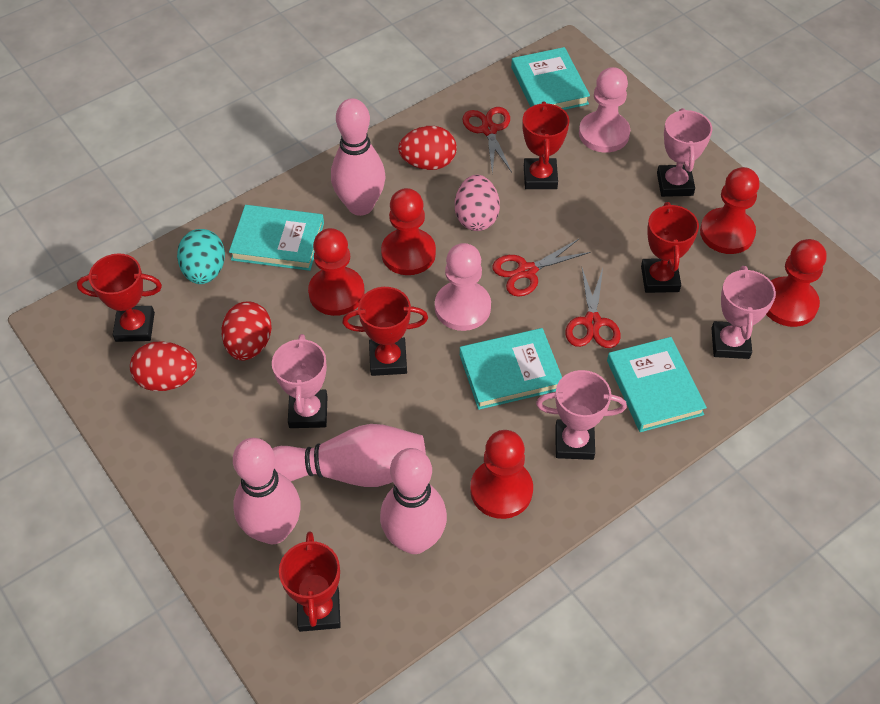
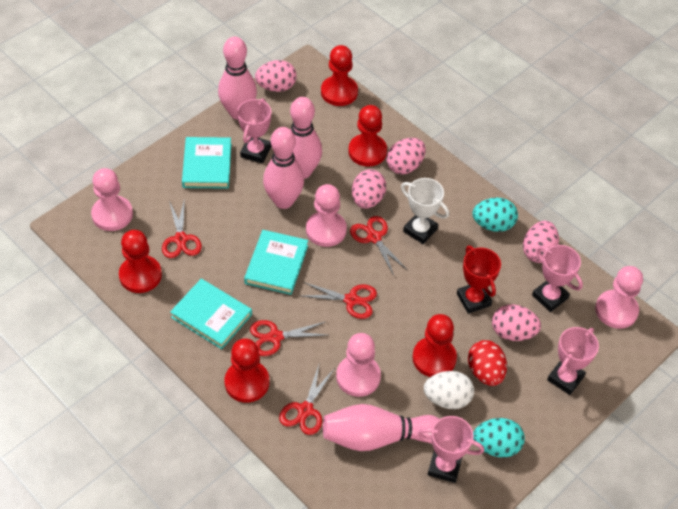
pink egg: [455,175,500,231] = 1 -> [255,60,297,92] [352,169,386,208] [387,138,426,174] [492,304,541,341] [523,221,559,263] = 5
pink pawn: [435,243,491,331] [579,67,630,153] = 2 -> [91,168,133,231] [306,184,347,247] [336,333,381,397] [595,266,643,329] = 4
red egg: [130,341,197,391] [221,301,272,360] [398,126,457,170] = 3 -> [468,340,507,386] = 1
red scissors: [462,107,512,174] [492,238,591,297] [565,268,621,348] = 3 -> [162,198,202,258] [250,320,327,356] [279,365,335,435] [302,282,377,319] [350,216,407,276] = 5
red trophy: [77,254,162,342] [279,531,341,632] [342,287,428,376] [522,101,569,189] [641,202,699,293] = 5 -> [457,246,501,314] = 1
turquoise book: [229,205,324,271] [460,328,562,410] [511,47,590,110] [607,337,707,432] = 4 -> [170,279,252,349] [182,137,231,189] [244,230,308,295] = 3
turquoise egg: [177,229,225,284] = 1 -> [472,198,518,232] [473,418,525,458] = 2
white egg: none = 0 -> [424,371,474,409] = 1
white trophy: none = 0 -> [401,178,449,244] = 1

